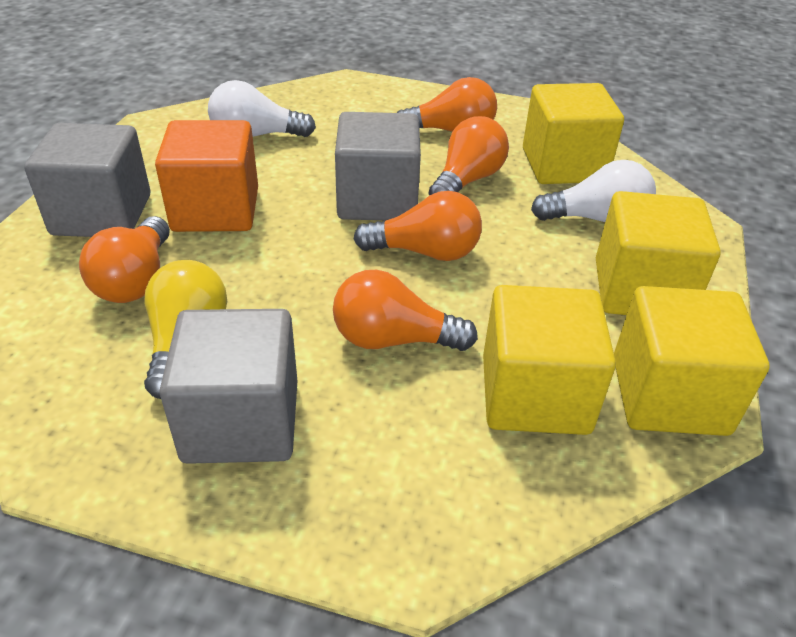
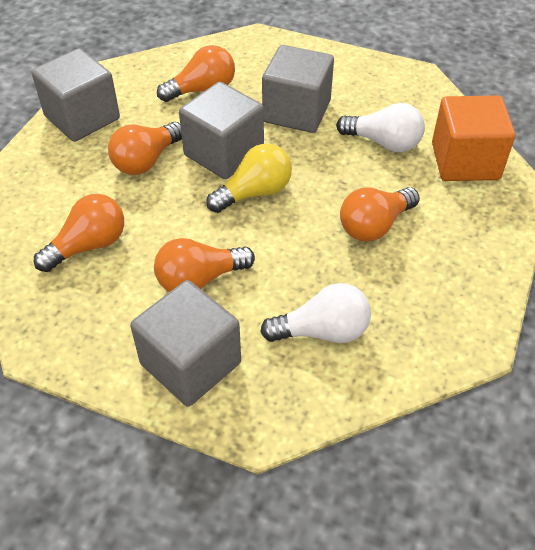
grey cube: [24,123,150,237] [159,309,297,464] [335,112,421,220] = 3 -> [32,48,120,142] [130,280,241,407] [179,82,264,179] [262,45,334,133] = 4
yellow cube: [483,285,616,435] [523,83,624,184] [596,191,721,315] [614,286,770,436] = 4 -> none = 0

